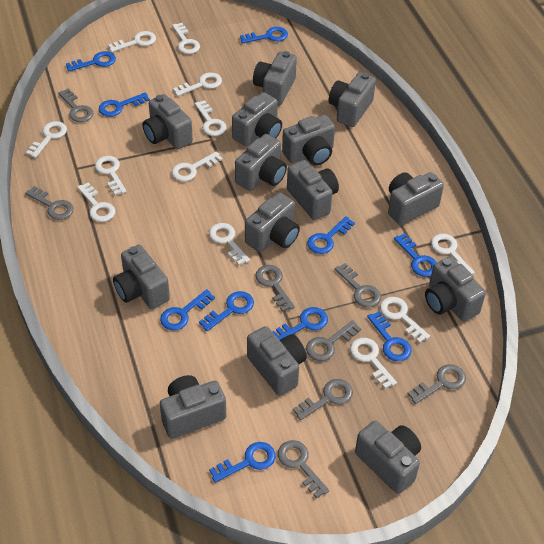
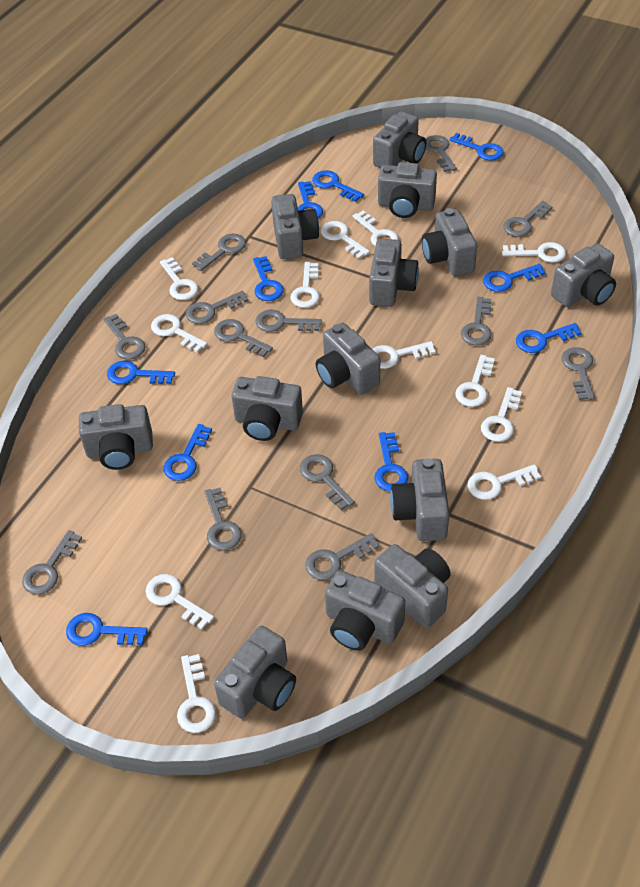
grey camera: [113,245,170,309] [142,94,193,149] [160,375,226,439] [232,92,282,146] [235,134,287,191] [245,192,300,252] [247,326,307,396] [253,51,297,106] [282,115,335,165] [287,160,339,220] [329,72,376,127] [355,421,421,494] [388,172,444,225] [425,256,486,322] = 14 -> [79,404,153,470] [214,626,296,719] [232,376,303,441] [271,194,319,259] [316,323,380,395] [325,570,405,651] [369,238,419,307] [373,111,426,168] [374,544,451,628] [378,162,437,218] [390,458,449,541] [422,208,477,276] [551,243,616,307] = 13
grey key: [25,186,74,220] [58,89,93,122] [255,265,295,312] [278,440,329,498] [293,379,353,420] [306,320,361,361] [335,263,381,307] [407,364,466,404] = 8 -> [22,530,82,595] [103,314,146,360] [186,291,248,324] [192,234,246,271] [204,488,242,551] [214,319,273,357] [255,310,322,332] [300,454,355,510] [305,533,379,580] [426,135,457,172] [461,297,492,345] [503,201,552,237] [562,347,595,400] = 13

